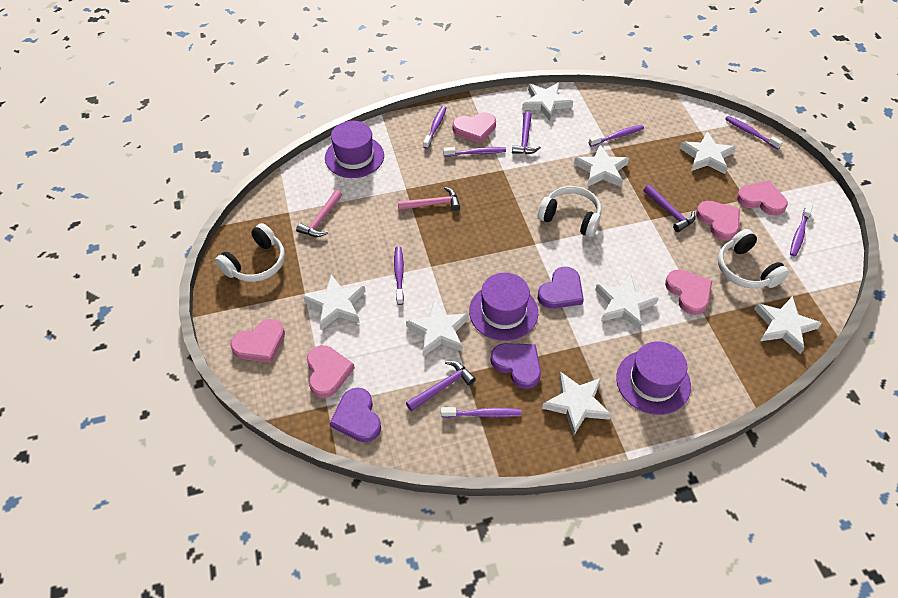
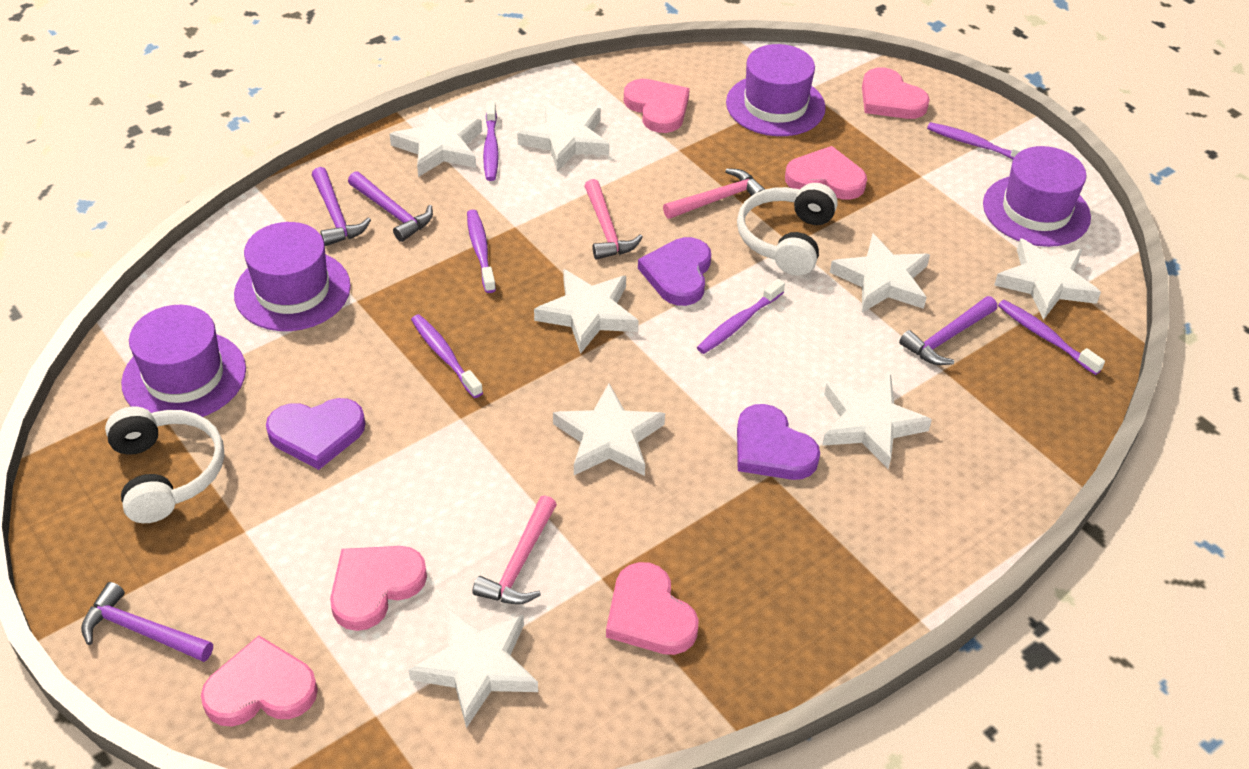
pink hammer: [296,190,342,237] [398,187,460,211] = 2 -> [472,496,557,605] [584,179,642,260] [663,168,765,219] = 3
purple hammer: [406,361,476,411] [512,111,541,154] [644,185,696,232] = 3 -> [81,582,213,662] [312,167,371,246] [348,171,433,242] [899,296,997,365] = 4
purple hat: [325,121,384,178] [469,273,538,341] [616,341,691,415] = 3 -> [121,305,246,417] [234,222,351,331] [726,44,826,136] [983,146,1091,247] = 4
purple toothbrush: [394,247,404,305] [423,106,446,149] [441,407,521,418] [443,147,506,157] [589,125,644,147] [725,116,783,149] [790,204,813,257] = 7 -> [411,314,483,398] [467,210,496,293] [483,101,499,181] [697,279,785,354] [927,122,1027,159] [998,300,1105,375] = 6
white headphones: [215,223,285,282] [538,186,602,237] [718,229,789,288] = 3 -> [105,407,224,523] [737,183,838,276] = 2

